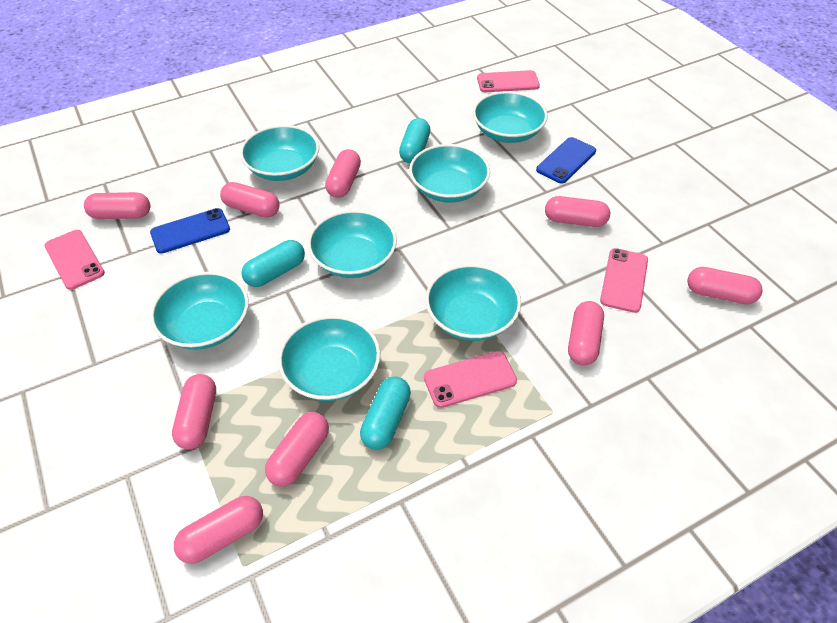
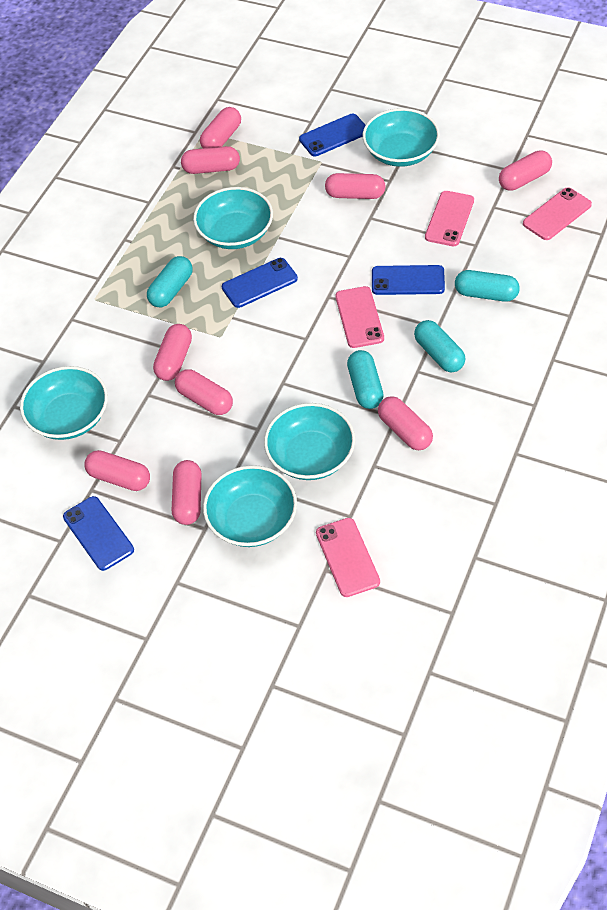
blue phone: [150,208,230,254] [536,137,596,184] = 2 -> [63,496,134,571] [222,258,298,308] [299,114,365,156] [372,265,445,295] = 4
turquoise bowl: [150,272,249,350] [240,125,319,181] [278,316,380,401] [308,210,397,278] [409,144,490,203] [426,264,521,341] [473,91,548,143] = 7 -> [20,366,108,440] [193,187,273,249] [203,465,297,547] [264,403,355,480] [363,108,440,167] = 5
turquoise capsule: [241,240,305,287] [360,377,411,450] [399,118,430,164] = 3 -> [147,256,193,307] [347,350,384,409] [414,320,465,372] [455,270,520,302] = 4

